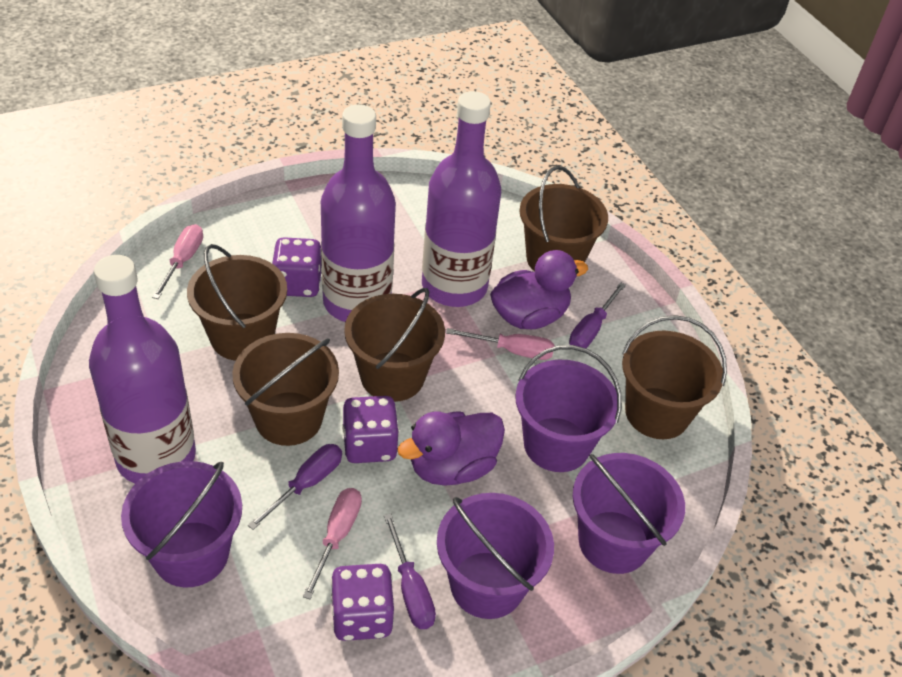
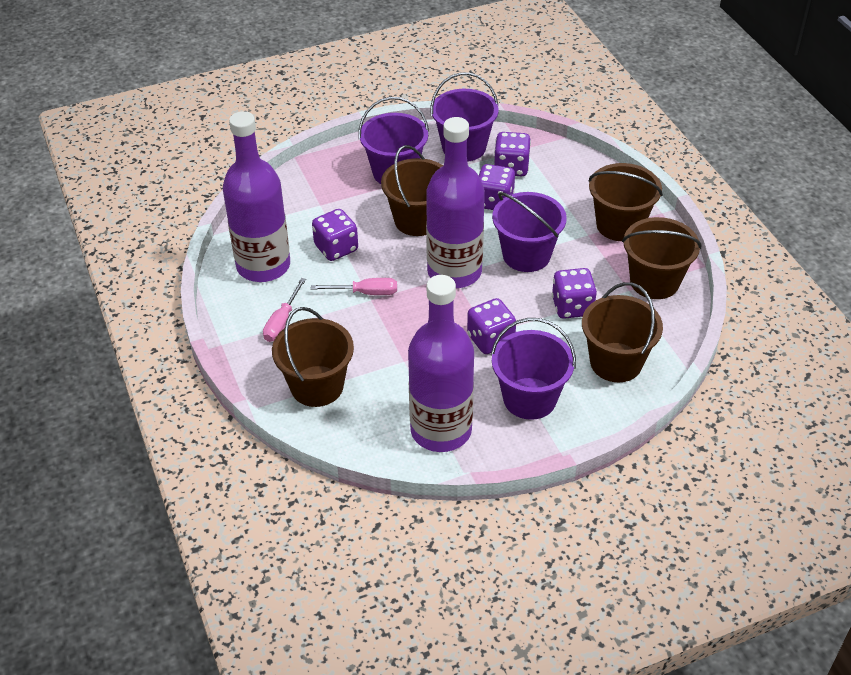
pink screwdriver: [152,224,203,299] [303,488,362,599] [446,328,554,360] = 3 -> [263,278,306,342] [311,278,397,295] = 2
purple dice: [272,237,322,297] [331,564,394,641] [342,396,399,463] = 3 -> [312,209,358,261] [467,298,516,354] [479,164,515,210] [494,132,531,176] [552,268,597,319] = 5
purple duck: [397,411,505,486] [490,250,588,329] = 2 -> none = 0
purple screwdriver: [248,444,342,530] [384,513,436,629] [569,282,626,348] = 3 -> none = 0

